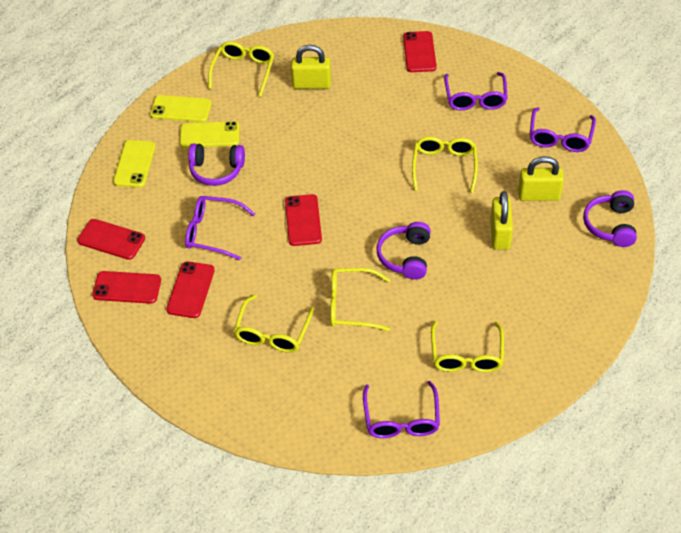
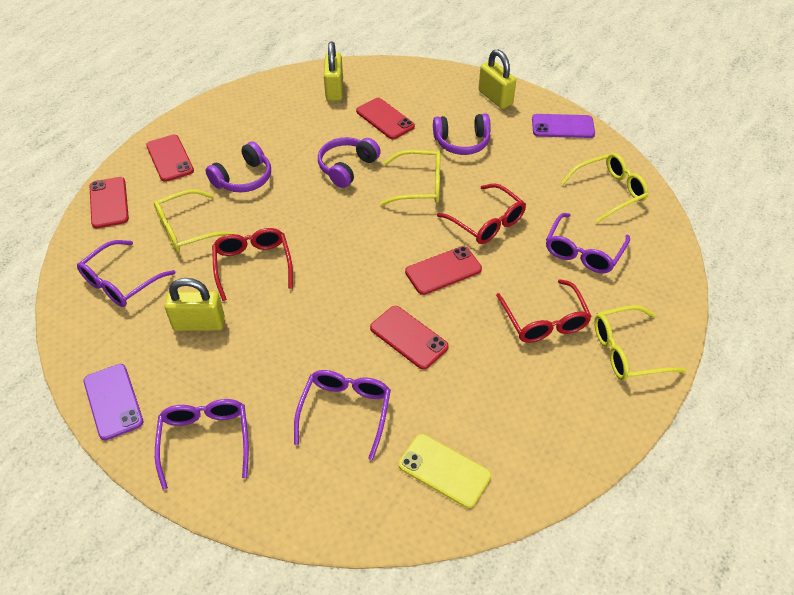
purple phone: none = 0 -> [84,364,143,441] [532,114,595,138] = 2
red glasses: none = 0 -> [212,228,293,301] [437,183,526,244] [496,279,592,343] = 3
yellow glasses: [208,41,274,97] [234,295,314,353] [330,268,390,331] [412,137,478,193] [431,321,504,372] = 5 -> [154,190,236,252] [380,150,441,206] [561,153,648,223] [594,305,686,381] = 4
yellow phone: [113,140,156,188] [150,95,212,122] [180,121,239,148] = 3 -> [399,434,491,508] = 1

